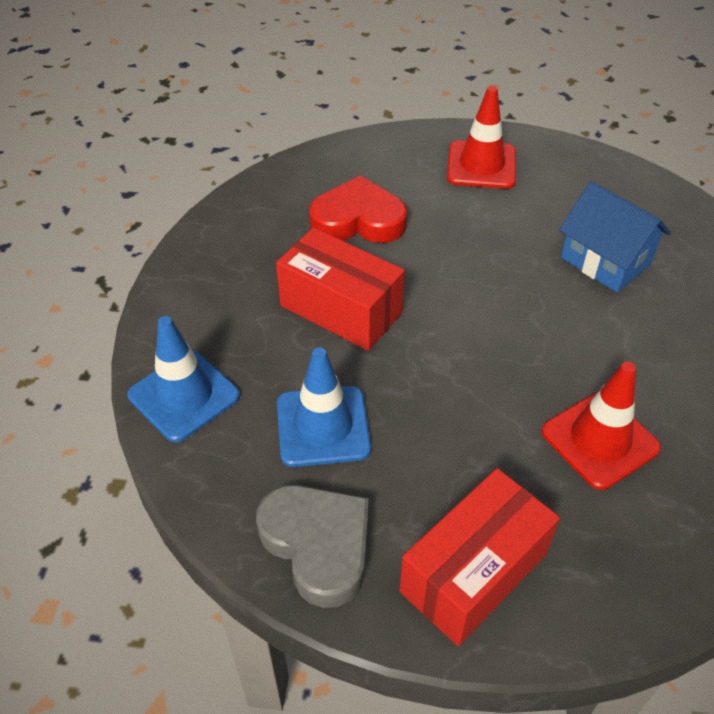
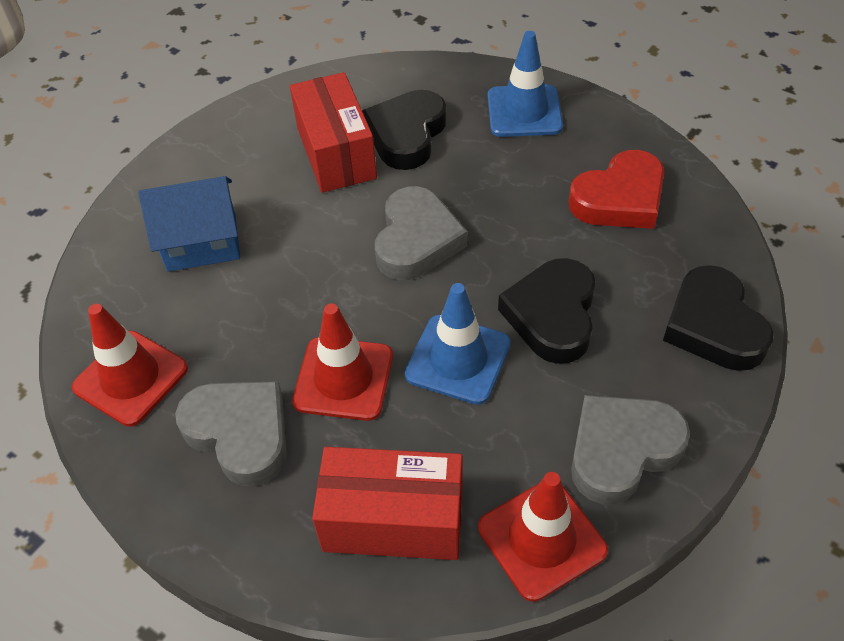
black heart: none = 0 -> [362,90,446,170] [498,258,596,364] [663,265,774,371] = 3
grey heart: [256,485,369,608] = 1 -> [175,381,287,487] [375,186,467,280] [571,395,690,505] = 3
red traffic cone: [447,86,516,189] [542,362,661,490] = 2 -> [72,304,188,427] [292,303,393,421] [478,472,608,602] = 3

